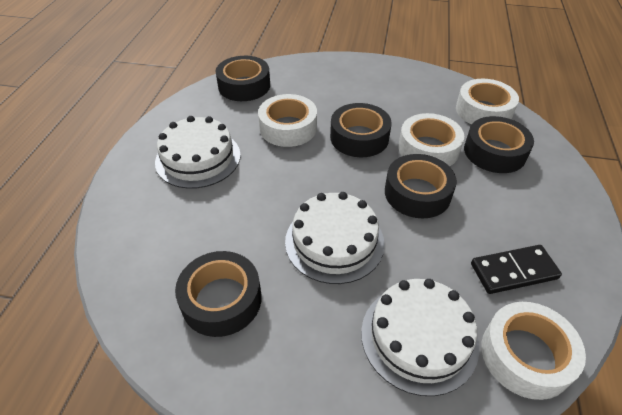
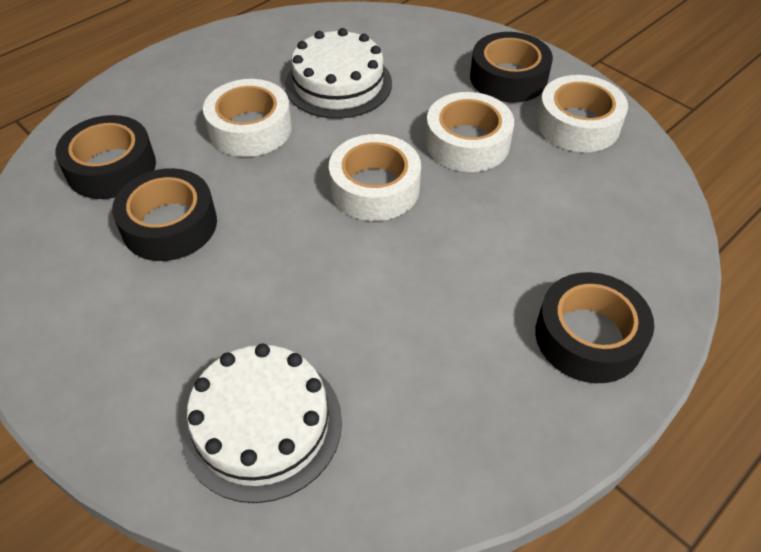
black domino: [471,245,562,294] = 1 -> none = 0
black tape: [175,251,262,337] [215,56,270,101] [330,103,392,157] [385,154,457,218] [464,116,534,173] = 5 -> [55,115,156,199] [112,168,217,261] [470,32,553,103] [535,272,654,383] = 4
white cake: [155,116,241,189] [285,192,385,284] [361,279,479,396] = 3 -> [182,343,342,503] [285,28,392,119] = 2

